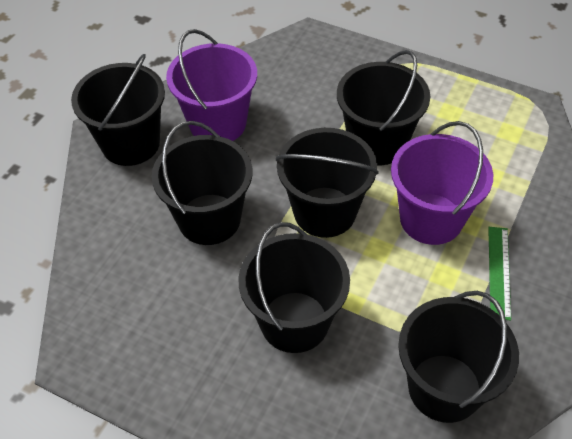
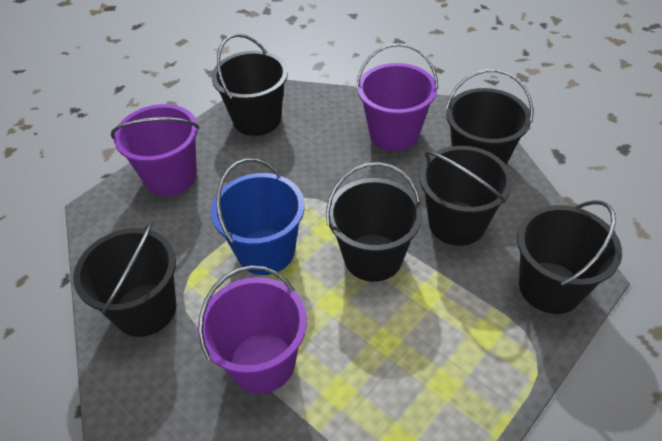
blue bucket: none = 0 -> [211,158,305,275] = 1
green ruler: [488,227,511,321] = 1 -> none = 0
purple bucket: [166,29,257,141] [391,121,493,245] = 2 -> [111,104,200,196] [198,265,307,394] [356,43,438,151] = 3

